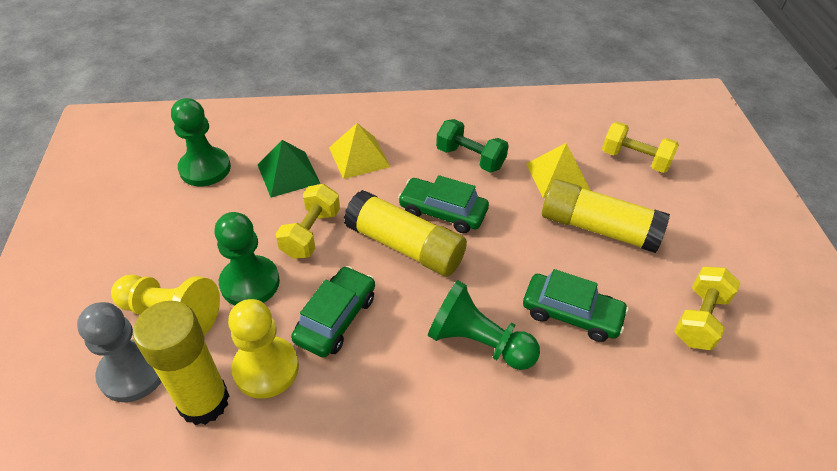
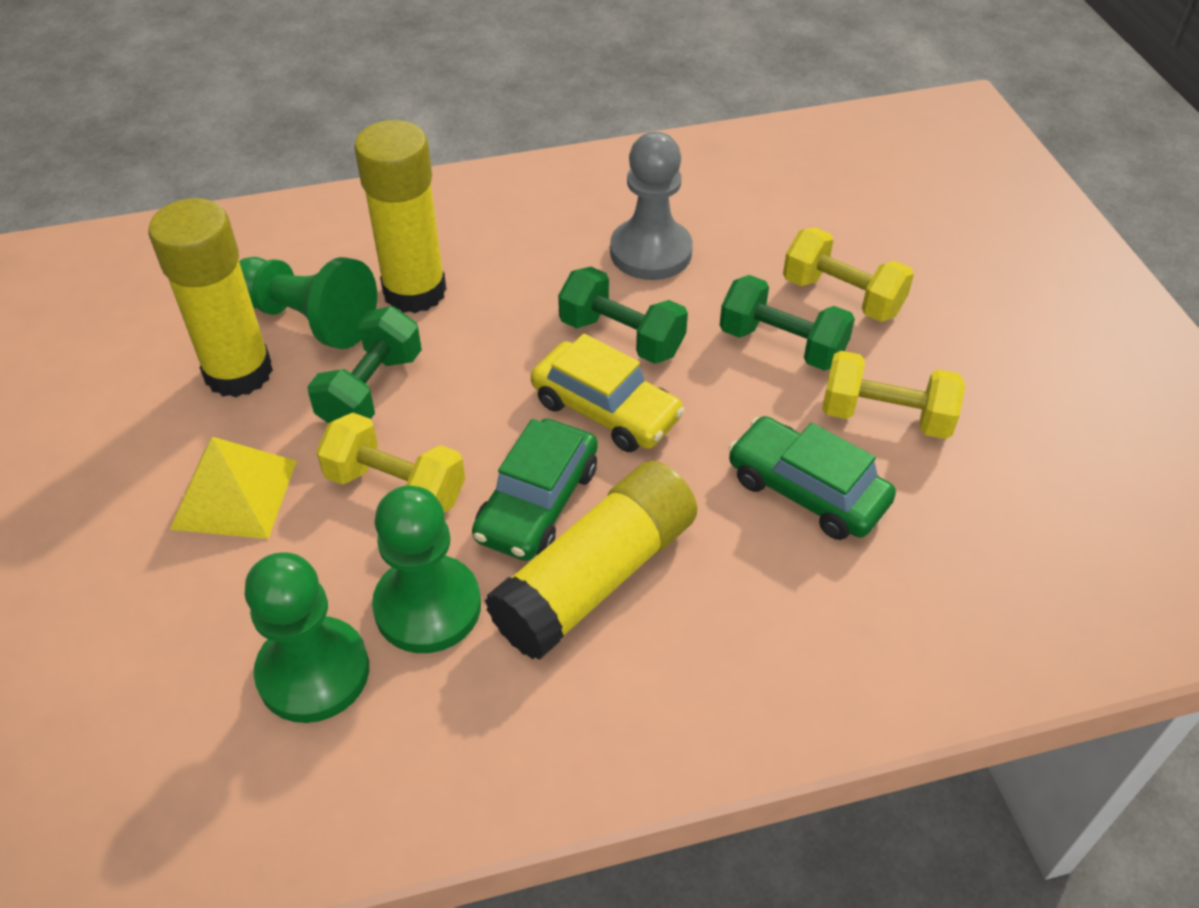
green car: [291,266,375,358] [398,175,489,233] [523,269,629,342] = 3 -> [472,419,598,561] [728,416,896,540] = 2
green dumbbell: [436,119,509,172] = 1 -> [307,306,422,423] [558,267,688,364] [720,275,855,371] = 3
green pyramid: [258,140,320,198] = 1 -> none = 0
yellow car: none = 0 -> [531,333,685,452] = 1
yellow pawn: [111,275,220,336] [228,299,299,399] = 2 -> none = 0
yellow pyramid: [329,123,390,179] [526,143,591,198] = 2 -> [170,437,297,539] = 1

